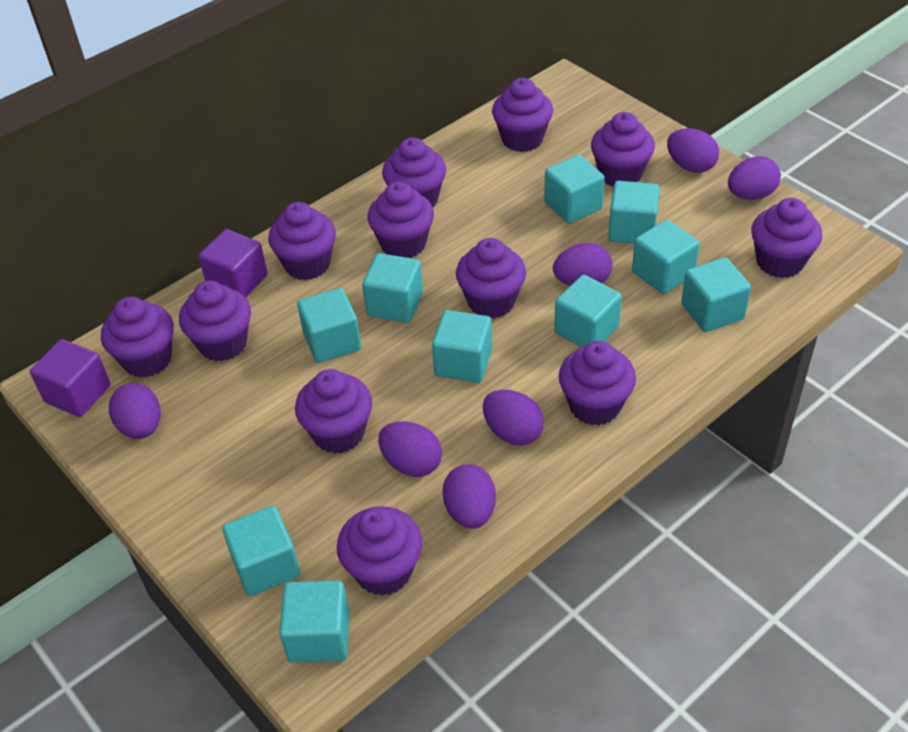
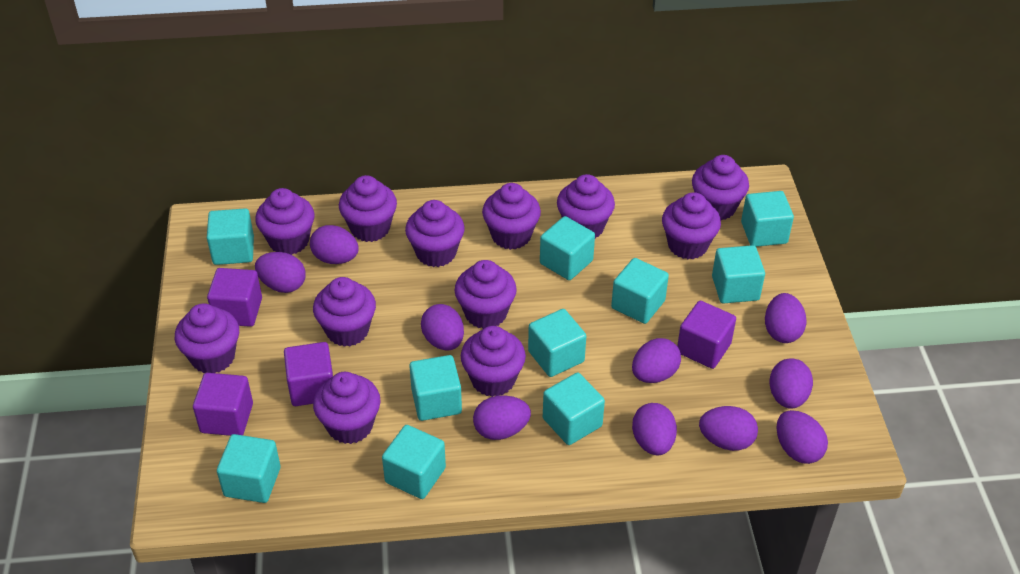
purple cube: [30,339,110,417] [198,229,267,298] = 2 -> [193,373,253,436] [207,268,262,327] [284,342,333,406] [677,301,736,369] = 4
purple egg: [109,383,161,439] [378,421,442,477] [442,464,496,529] [483,390,544,446] [553,243,612,286] [667,128,719,173] [728,156,781,200] = 7 -> [255,252,306,293] [310,225,358,264] [421,304,464,350] [473,395,531,440] [632,338,681,383] [632,403,677,455] [699,406,758,451] [765,293,807,343] [769,358,813,409] [777,410,828,464] = 10

